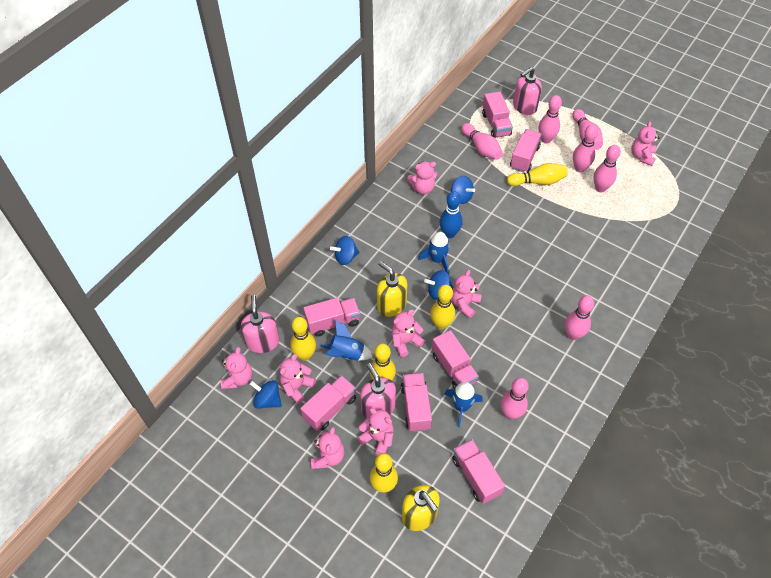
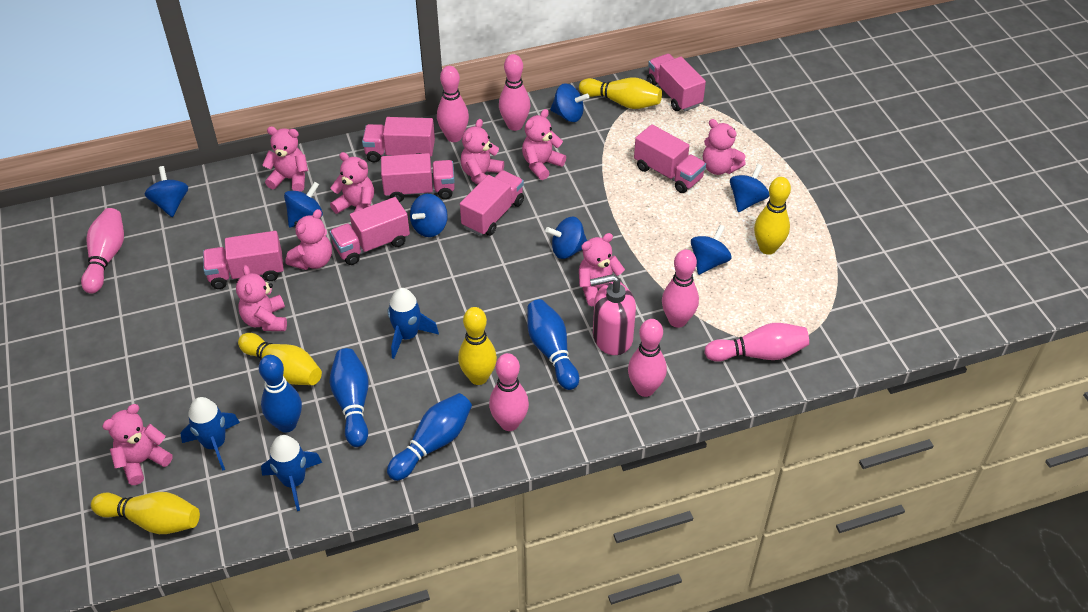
blue bowling pin: [439,191,463,238] = 1 -> [259,355,302,433] [329,348,369,447] [387,393,472,481] [527,299,579,390] = 4
blue spinning top: [249,380,282,409] [330,236,360,265] [424,270,453,300] [451,176,475,204] = 4 -> [145,166,188,217] [284,182,323,228] [410,194,448,237] [545,217,587,259] [550,83,589,122] [691,225,732,275] [730,164,769,212] = 7
pink soap dispenser: [241,295,280,353] [360,363,396,418] [513,67,542,115] = 3 -> [590,274,636,355] = 1
pink teddy bear: [221,347,252,389] [280,354,316,404] [311,427,345,469] [358,408,394,455] [391,309,425,357] [408,161,438,194] [451,270,482,318] [631,121,660,166] = 8 -> [102,404,173,485] [236,265,287,331] [262,126,308,192] [286,209,332,270] [330,152,374,214] [461,119,504,185] [522,109,566,180] [579,233,625,306] [703,119,746,175] = 9
yellow soap dispenser: [377,261,408,317] [402,485,440,531] = 2 -> none = 0

